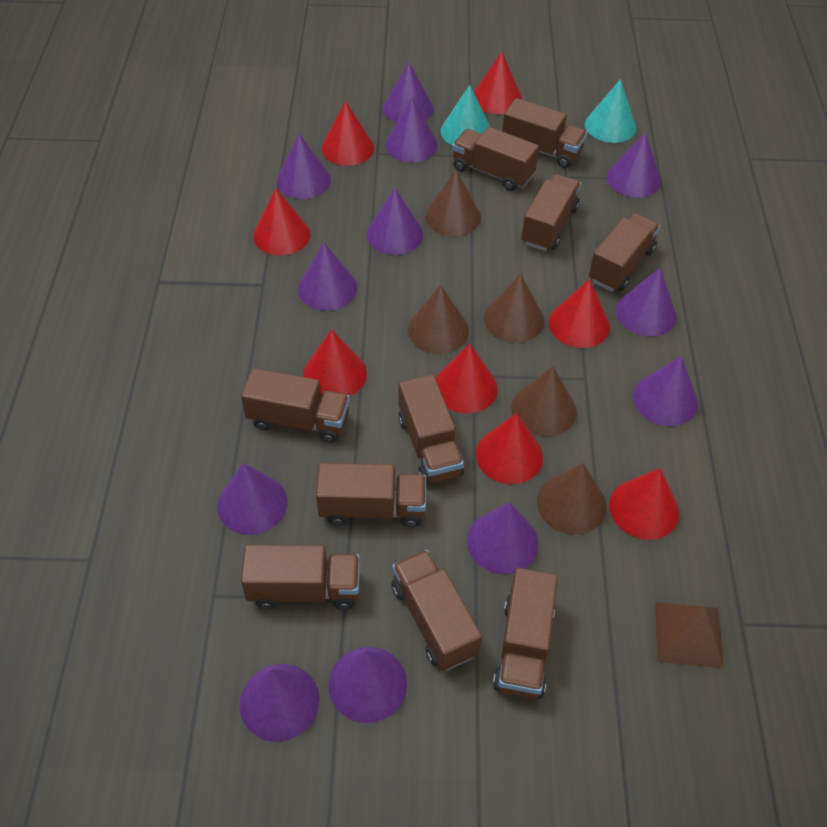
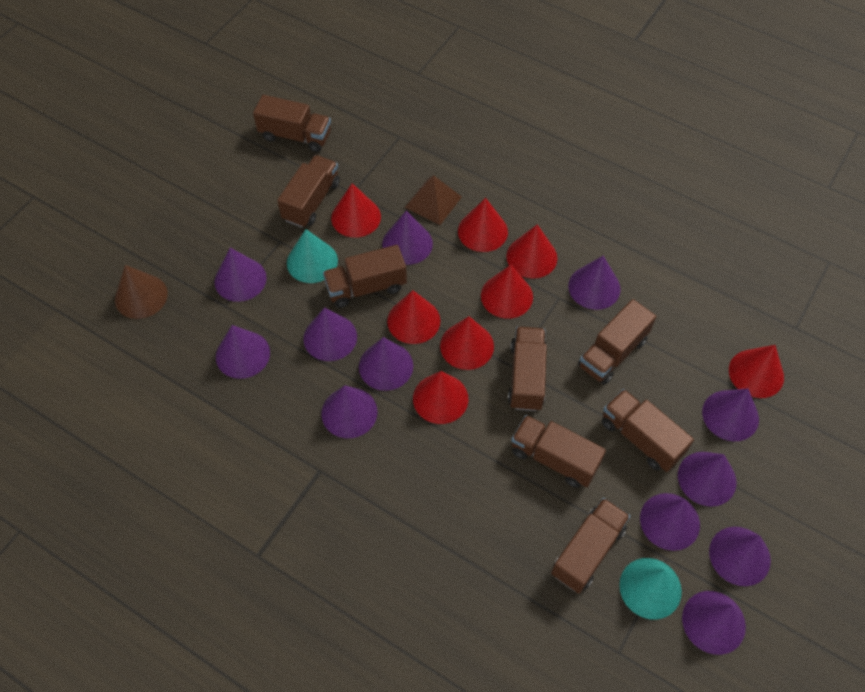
brown cone: [408,285,469,354] [425,170,481,236] [484,274,544,343] [511,366,577,436] [537,463,607,535] = 5 -> [115,265,168,319] = 1
brown truck: [241,368,350,443] [241,545,360,610] [316,463,426,528] [391,550,482,671] [398,374,464,484] [452,127,539,191] [493,568,558,699] [502,98,587,168] [521,174,581,251] [589,213,660,291] = 10 -> [253,95,331,152] [277,155,340,228] [323,245,407,308] [508,327,547,411] [511,415,606,488] [551,498,630,593] [578,299,656,385] [602,389,694,472] = 8

